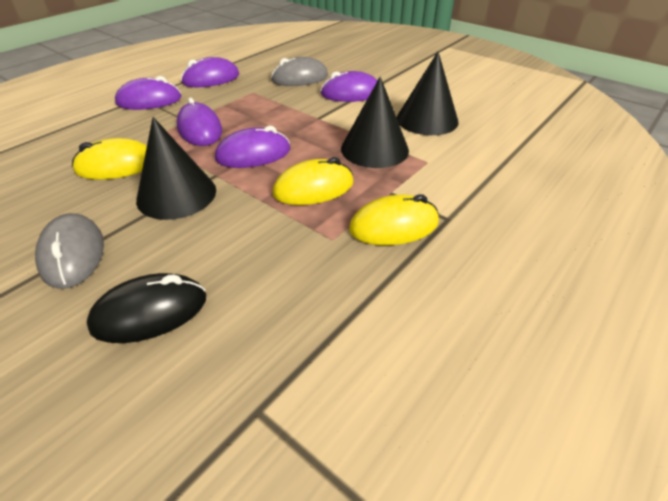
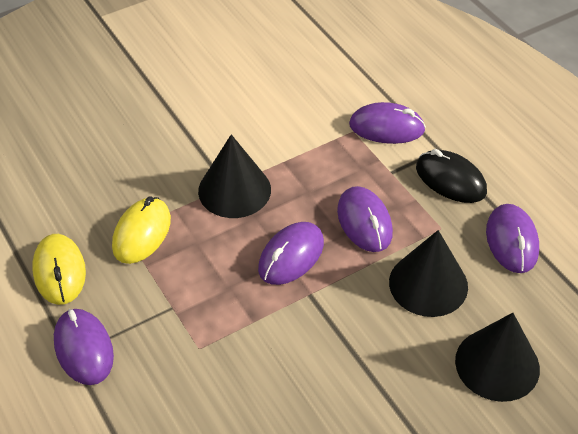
grey mouse: [35,213,104,289] [271,57,328,86] = 2 -> none = 0
yellow mouse: [72,138,147,179] [273,157,354,205] [349,194,439,245] = 3 -> [32,234,86,305] [112,196,171,264] = 2

